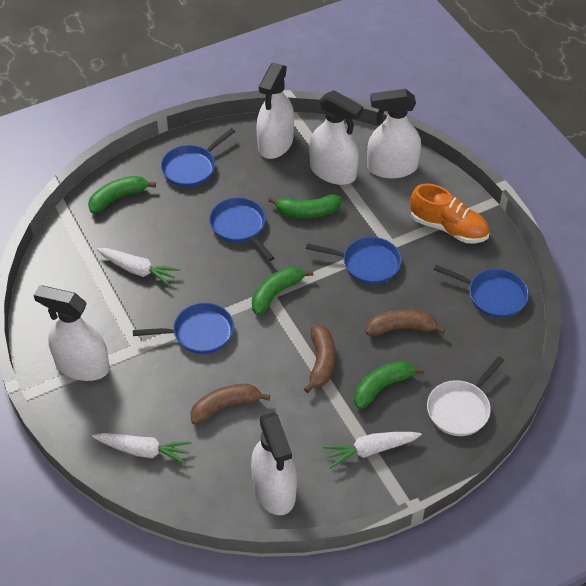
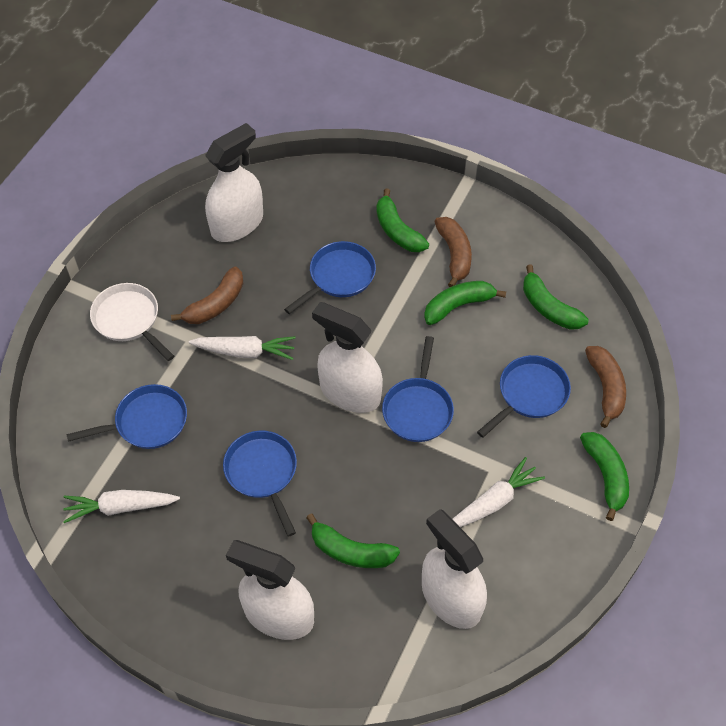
green banana: [88,176,156,213] [252,267,313,315] [268,194,342,218] [354,361,424,409] = 4 -> [306,514,400,568] [376,188,429,252] [424,281,506,325] [523,265,588,330] [580,432,629,521] = 5
orange shoe: [410,184,490,243] = 1 -> none = 0
white spray bottle: [34,285,110,381] [251,412,297,515] [257,63,294,159] [309,90,363,185] [367,89,421,178] = 5 -> [205,123,263,242] [226,540,314,640] [312,302,383,413] [422,509,487,629] = 4

